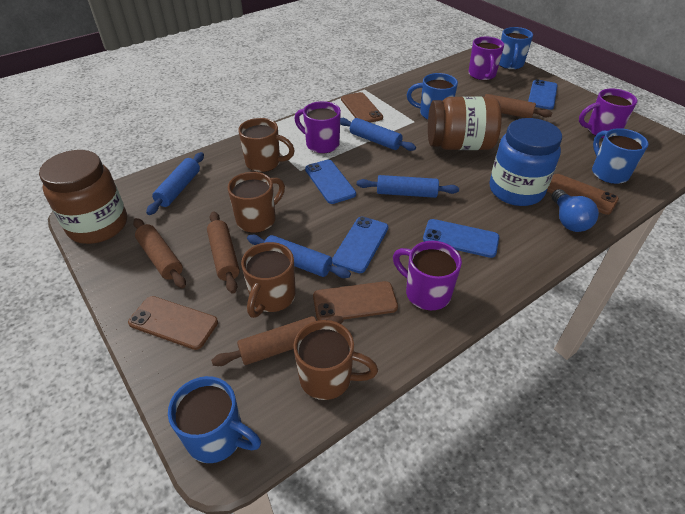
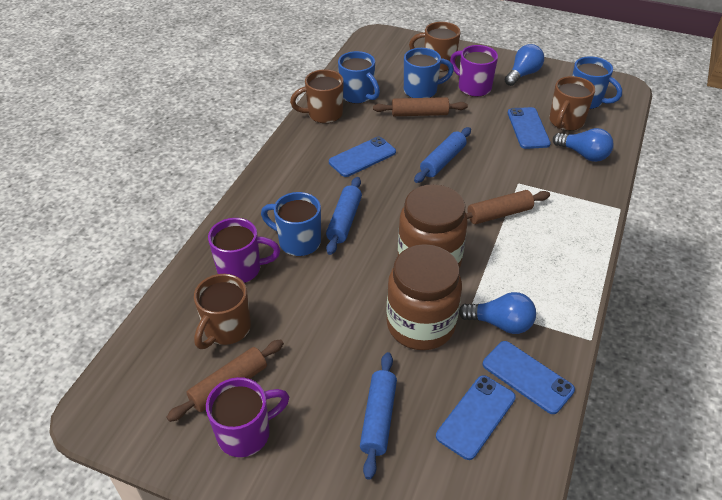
blue jar: [490,118,562,206] = 1 -> none = 0
blue light bulb: [552,189,599,232] = 1 -> [459,292,536,334] [504,44,544,86] [553,128,614,162] = 3
blue rolling pin: [146,152,204,215] [247,235,351,278] [340,118,416,151] [357,175,459,198] = 4 -> [326,177,362,255] [360,352,397,480] [414,127,471,183] = 3
brown phone: [128,296,218,350] [313,281,398,321] [341,92,383,123] [547,174,619,215] = 4 -> none = 0
brown rolling pin: [133,218,186,288] [207,211,240,294] [211,316,344,366] [471,94,552,118] = 4 -> [166,340,284,422] [373,97,468,116] [466,190,550,224] = 3
purple mug: [294,101,341,154] [393,241,462,310] [468,37,504,80] [579,88,637,139] = 4 -> [206,377,289,457] [208,218,280,283] [450,45,498,97] = 3

